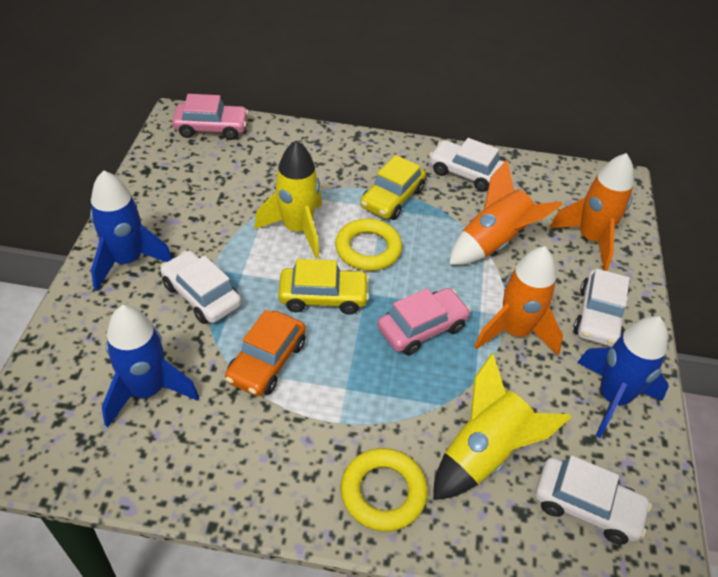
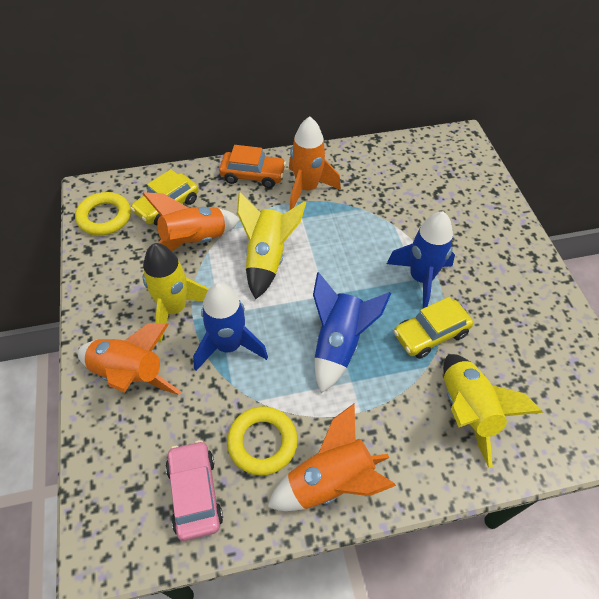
orange rocket: [449,160,563,265] [474,246,563,355] [549,153,634,271] = 3 -> [77,323,181,395] [142,192,240,251] [267,404,396,511] [289,116,341,210] = 4
pink car: [172,94,249,140] [378,288,471,355] = 2 -> [165,440,223,541] = 1
white car: [160,251,241,324] [429,138,504,192] [535,455,652,545] [573,269,630,347] = 4 -> none = 0
yellow rocket: [254,140,322,258] [433,353,571,500] = 2 -> [143,243,209,343] [237,192,306,299] [443,354,543,468] = 3

